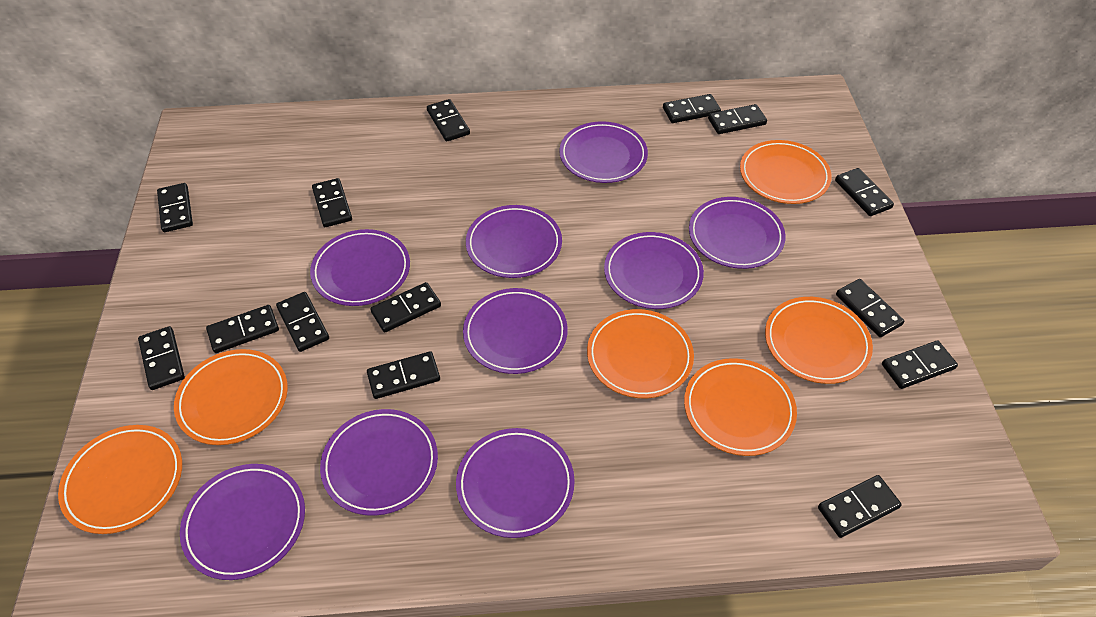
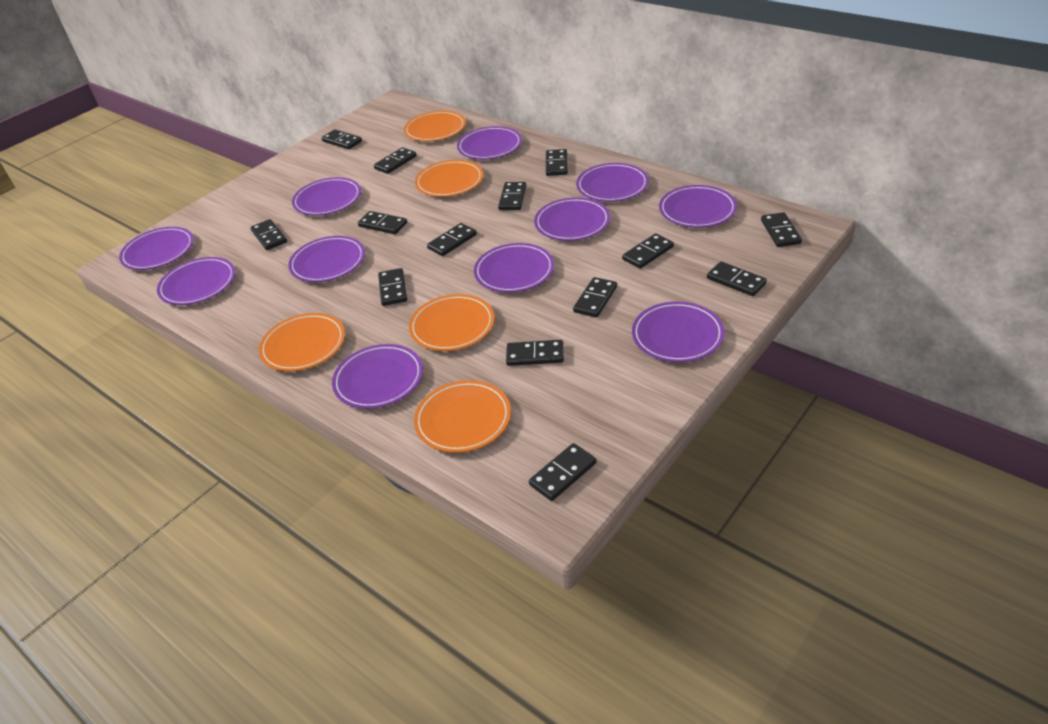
orange plate: [58,425,182,534] [174,349,288,445] [587,309,694,398] [684,358,797,456] [740,140,832,204] [765,297,873,384] = 6 -> [259,313,345,371] [404,111,466,141] [409,294,495,351] [414,380,511,453] [415,160,483,197] = 5
purple plate: [180,464,305,580] [310,229,410,306] [320,409,438,516] [456,428,575,538] [463,288,568,374] [466,205,562,278] [559,121,648,183] [604,232,704,309] [689,197,786,269] = 9 -> [119,227,194,270] [157,257,235,305] [288,236,365,282] [292,177,361,216] [332,344,423,409] [457,126,522,160] [474,243,554,293] [534,197,610,241] [576,163,649,202] [632,302,724,362] [659,185,737,228] = 11

